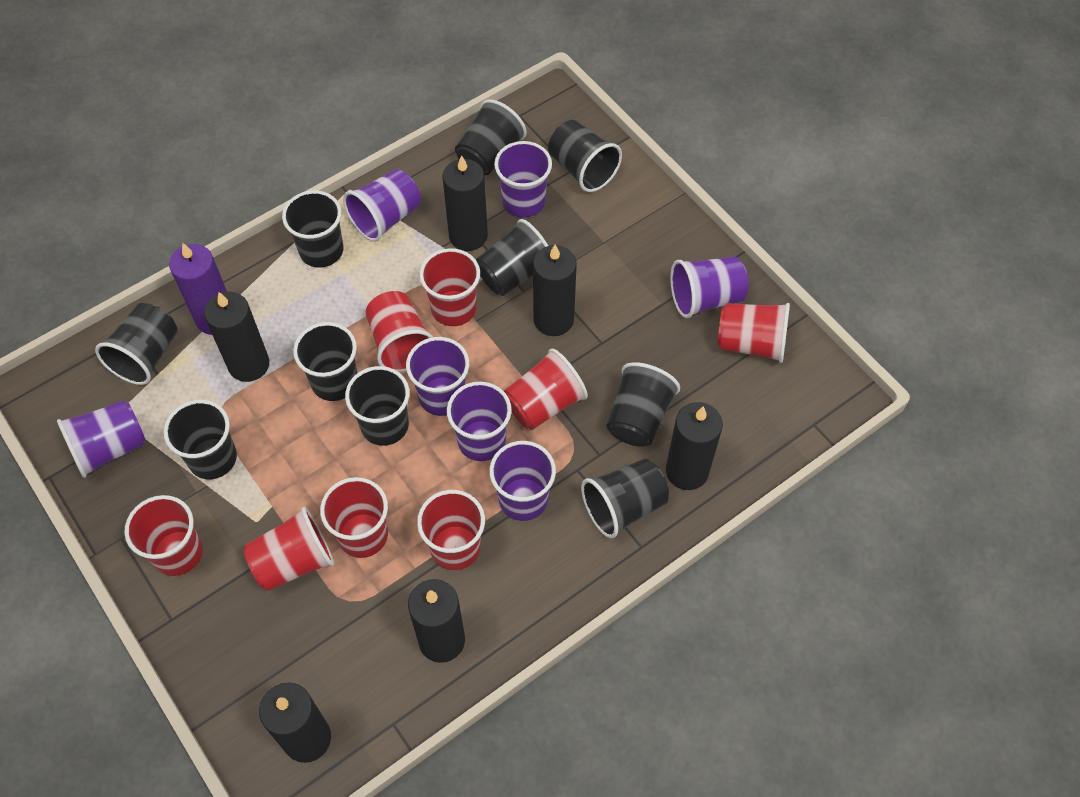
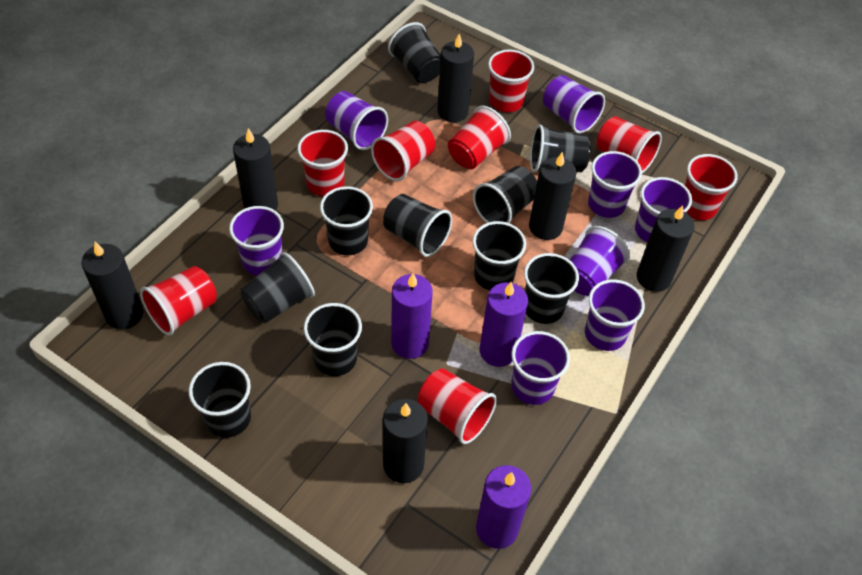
purple candle: [169,243,227,335] = 1 -> [391,273,433,359] [476,465,531,549] [480,282,528,367] = 3
purple cup: [57,400,145,478] [343,169,421,242] [406,337,469,416] [447,382,512,461] [489,441,556,521] [494,141,552,217] [670,257,749,318] = 7 -> [229,206,284,276] [325,91,388,150] [511,331,570,405] [543,75,605,134] [570,226,630,296] [585,279,645,351] [588,151,642,218] [635,177,692,243] = 8

